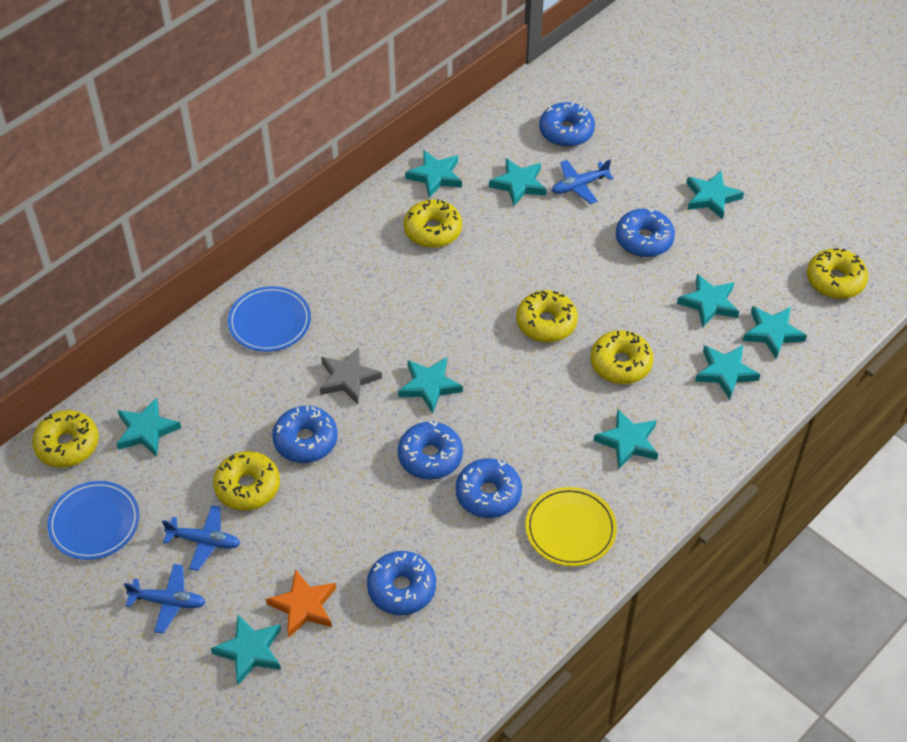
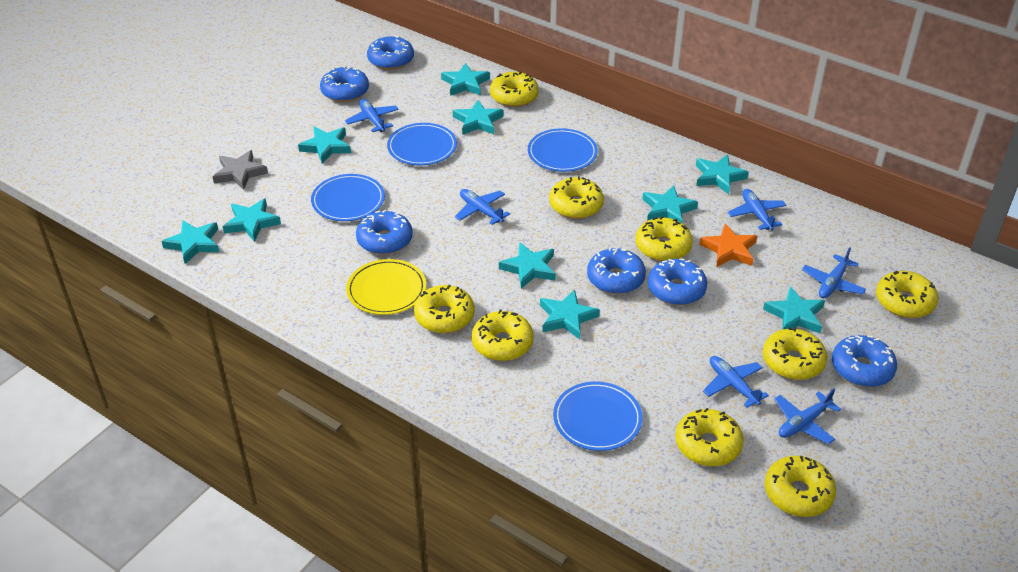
blue plane: [124,564,206,634] [162,505,240,571] [552,159,614,204] = 3 -> [345,99,399,132] [455,189,510,225] [703,356,769,408] [728,189,786,230] [774,388,841,444] [802,247,866,299] = 6
blue plate: [47,481,140,560] [228,286,311,352] = 2 -> [311,174,385,221] [387,123,457,165] [528,128,598,172] [553,381,643,451] = 4
yellow donut: [32,410,99,468] [213,451,280,511] [404,199,462,248] [516,290,578,342] [590,330,653,384] [807,248,868,299] = 6 -> [414,285,475,333] [472,309,533,361] [490,72,539,107] [549,176,604,219] [635,216,693,261] [675,408,744,466] [763,327,827,380] [764,456,836,517] [876,271,938,318] = 9

